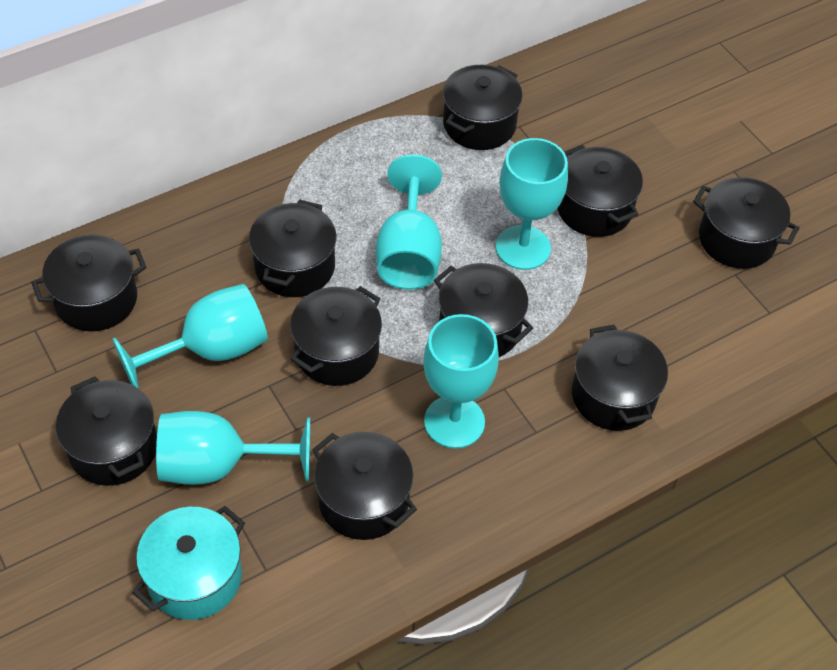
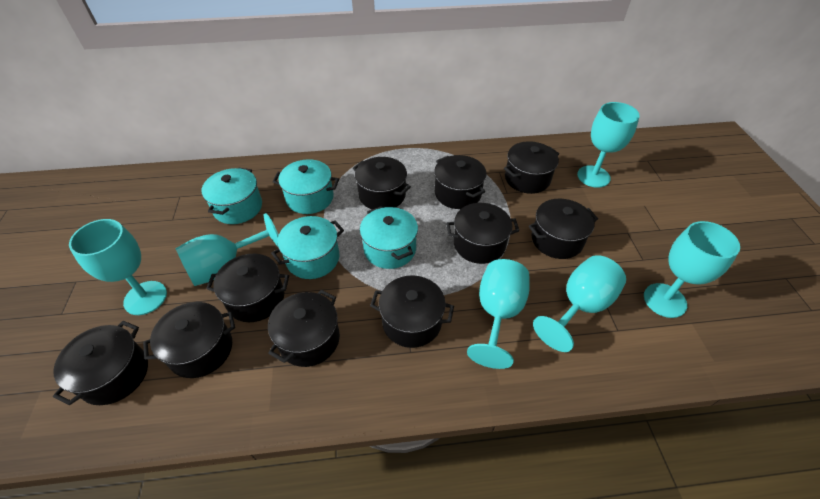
turquoise goblet: [112,284,268,389] [156,411,310,485] [376,154,442,290] [423,314,499,449] [496,138,568,270] = 5 -> [69,219,167,315] [176,213,279,286] [467,259,530,369] [533,255,626,352] [577,102,640,188] [644,221,740,318] = 6
turquoise pot: [132,506,245,620] = 1 -> [202,167,262,224] [271,216,344,279] [273,159,339,214] [360,206,418,269] = 4

